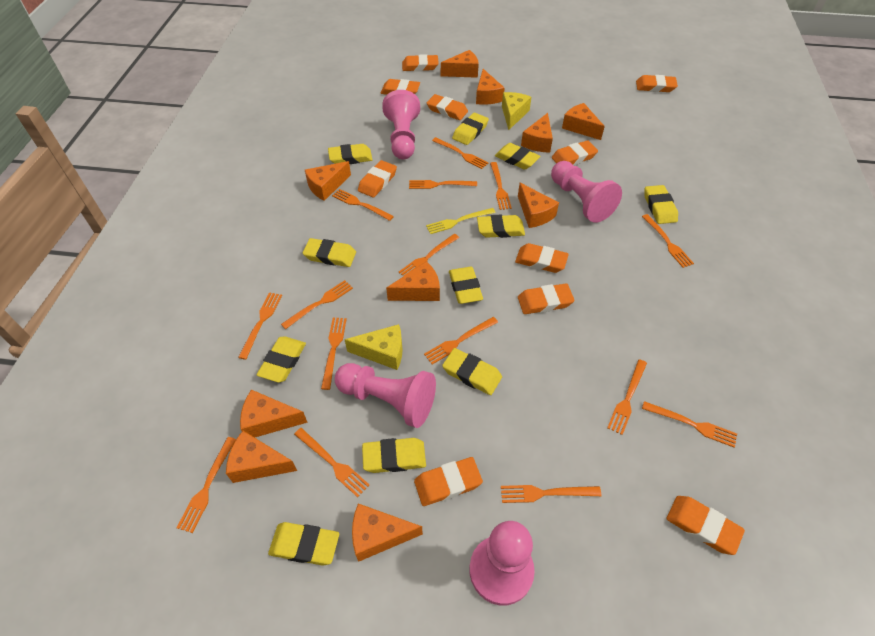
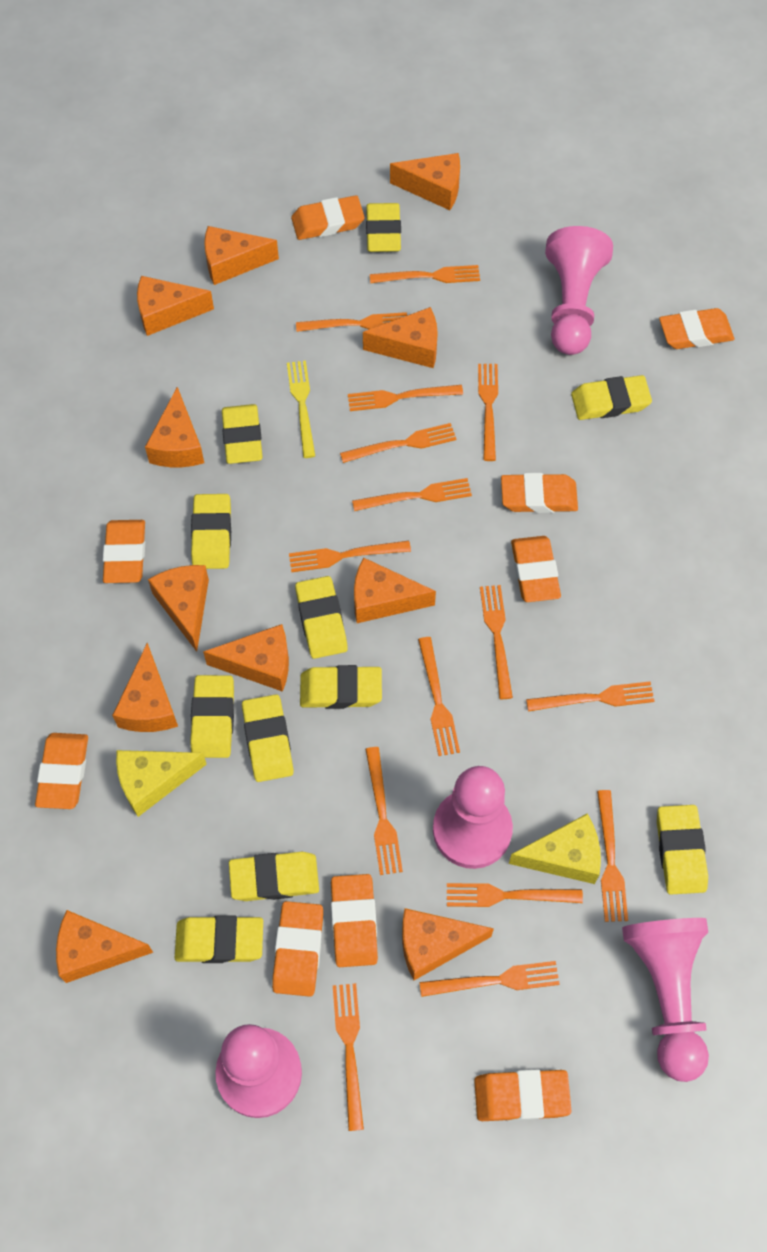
orange cheese: [226,431,297,483] [240,390,308,438] [305,161,351,201] [352,504,423,562] [386,261,440,301] [441,50,479,78] [476,69,505,105] [518,183,559,228] [521,113,553,152] [562,103,605,140] = 10 -> [56,910,154,983] [112,643,178,732] [137,276,214,336] [145,387,204,467] [148,565,209,652] [203,624,289,692] [204,226,279,285] [354,557,436,623] [363,307,438,368] [390,153,460,210] [402,908,494,980] = 11
orange eraser: [358,160,397,198] [381,79,420,95] [402,54,439,71] [414,457,483,506] [427,94,468,120] [515,243,569,273] [518,283,575,314] [552,140,598,165] [636,75,678,92] [667,496,745,555] = 10 -> [35,733,88,809] [103,520,145,583] [272,901,323,997] [291,195,365,240] [331,874,378,967] [474,1069,572,1121] [501,473,578,513] [511,536,561,602] [659,308,734,349] = 9

